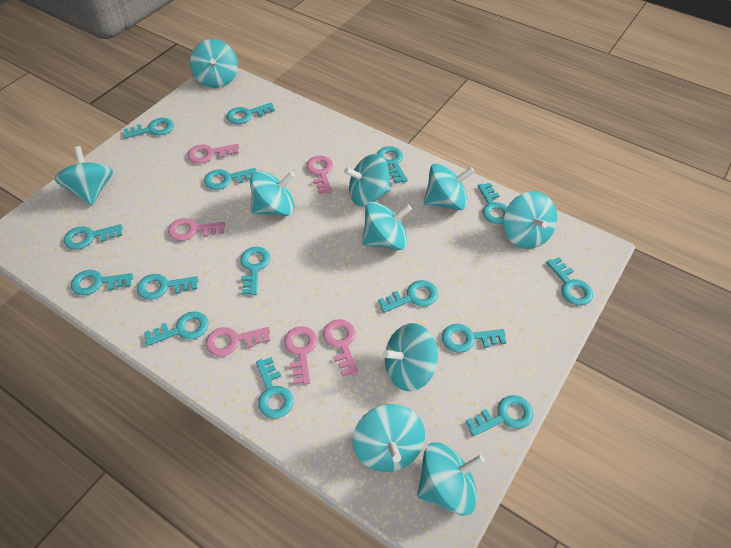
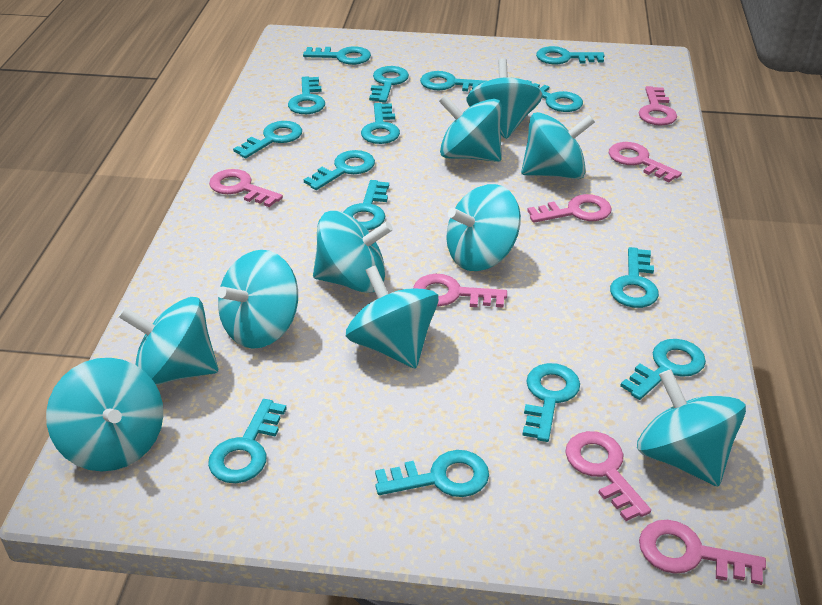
pink key: [168,218,225,241] [188,144,239,164] [206,327,270,356] [284,326,317,385] [306,156,333,194] [323,319,358,376] = 6 -> [209,169,283,207] [413,274,507,308] [527,194,612,223] [565,431,651,521] [609,142,682,182] [639,86,677,126] [639,520,766,585] = 7

